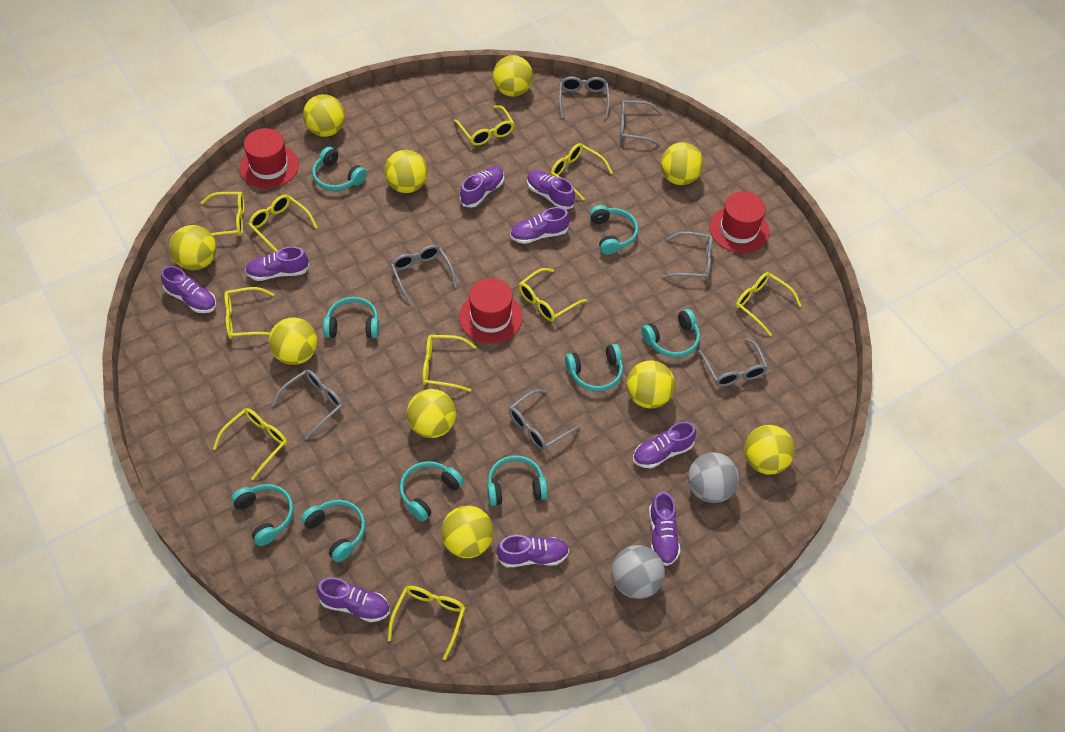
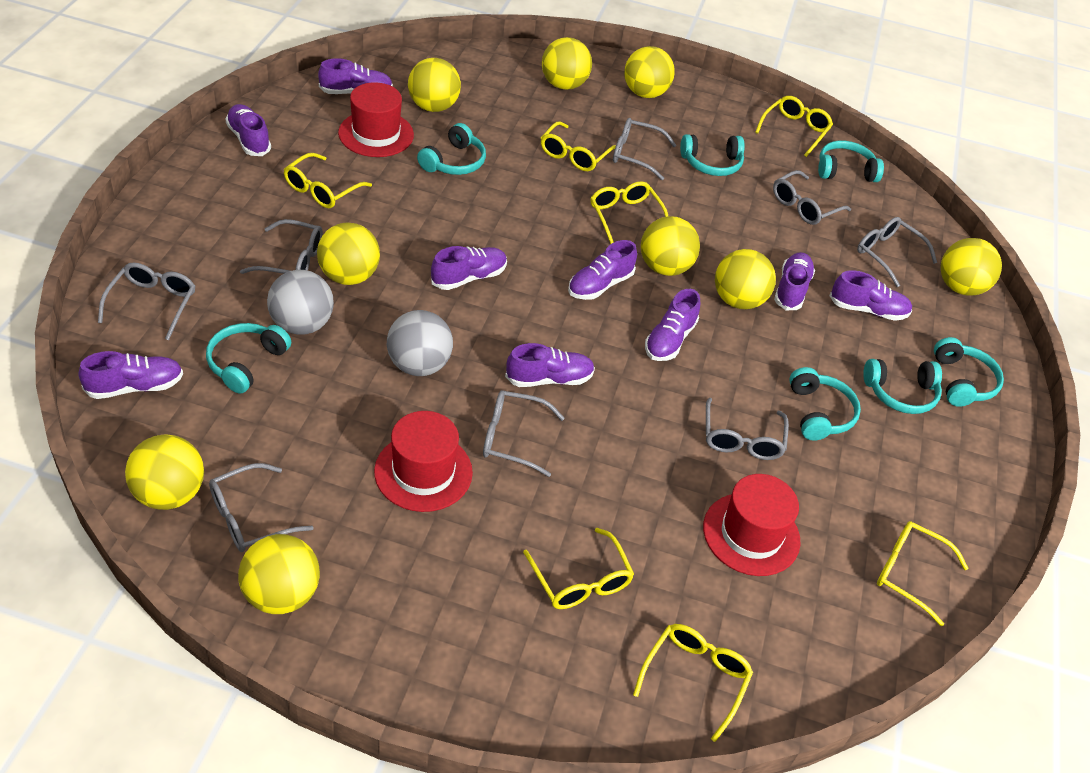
grey glasses: [271,369,343,440] [391,245,457,304] [509,390,581,450] [559,77,610,119] [620,100,662,146] [662,231,713,280] [698,338,768,387] = 7 -> [98,263,195,340] [209,463,314,552] [240,219,323,274] [483,390,564,477] [613,118,677,180] [706,398,789,460] [773,170,851,225] [857,217,937,287] = 8
turquoise headphones: [231,484,294,546] [301,500,365,562] [312,147,367,191] [323,297,379,338] [399,461,464,521] [487,455,548,506] [565,344,623,392] [589,205,639,255] [641,309,700,358] = 9 -> [206,323,291,394] [417,123,486,175] [680,134,745,176] [789,367,861,441] [818,141,884,182] [863,359,942,414] [934,337,1004,407] = 7
yellow ball: [169,225,216,270] [269,317,317,365] [303,94,345,137] [384,150,428,193] [407,389,456,438] [441,506,493,558] [493,55,533,97] [627,361,675,408] [661,142,704,185] [744,425,795,475] = 10 -> [125,434,204,510] [238,534,320,614] [317,222,380,285] [408,58,461,112] [542,37,592,90] [624,46,675,98] [641,216,700,276] [715,249,776,309] [941,238,1002,296] = 9
yellow glasses: [200,192,244,236] [213,408,287,480] [224,287,274,339] [248,195,318,252] [388,586,465,660] [422,335,476,392] [454,105,515,146] [519,268,586,321] [551,143,613,200] [736,272,801,336] = 10 -> [283,153,372,208] [523,528,634,609] [541,121,616,171] [590,181,668,244] [633,624,753,742] [755,96,833,157] [877,521,968,627] = 7

